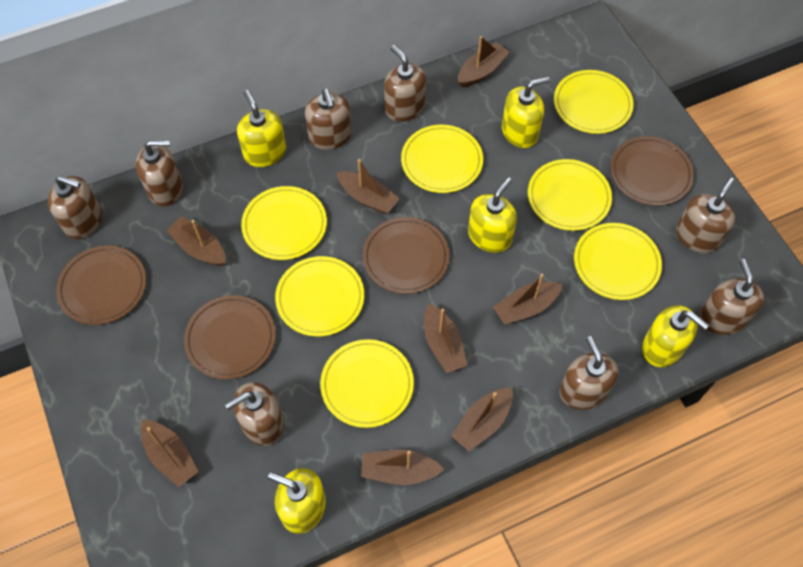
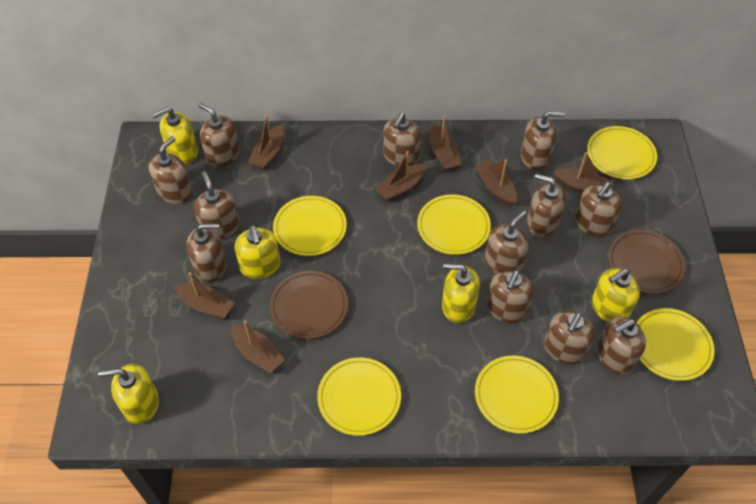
brown boat: [140,420,198,487] [166,217,226,266] [336,159,400,214] [361,450,444,485] [424,304,468,373] [452,388,513,451] [458,36,510,87] [493,274,563,325] = 8 -> [174,272,234,319] [231,320,284,373] [248,115,284,170] [375,151,426,202] [430,116,462,171] [475,159,517,206] [553,152,613,193] = 7
brown plate: [56,246,146,325] [184,295,276,379] [362,217,449,294] [610,136,694,206] = 4 -> [270,271,348,339] [608,230,685,294] = 2
brown soap dispenser: [48,176,102,239] [136,140,183,206] [225,382,284,446] [305,89,352,150] [384,45,426,122] [559,336,618,410] [676,178,735,253] [700,259,764,335] = 8 -> [149,136,192,204] [187,224,227,283] [194,171,240,239] [198,103,240,167] [383,113,421,167] [485,210,528,274] [486,270,534,323] [520,111,565,170] [527,174,566,237] [544,311,595,365] [575,182,622,237] [597,317,646,375] = 12
yellow plate: [241,186,327,260] [275,256,364,337] [320,339,414,428] [401,125,483,193] [528,159,612,231] [554,70,634,134] [574,223,662,300] = 7 -> [273,196,347,256] [317,357,401,436] [417,194,491,255] [475,355,559,434] [587,126,657,179] [636,308,714,381] = 6

